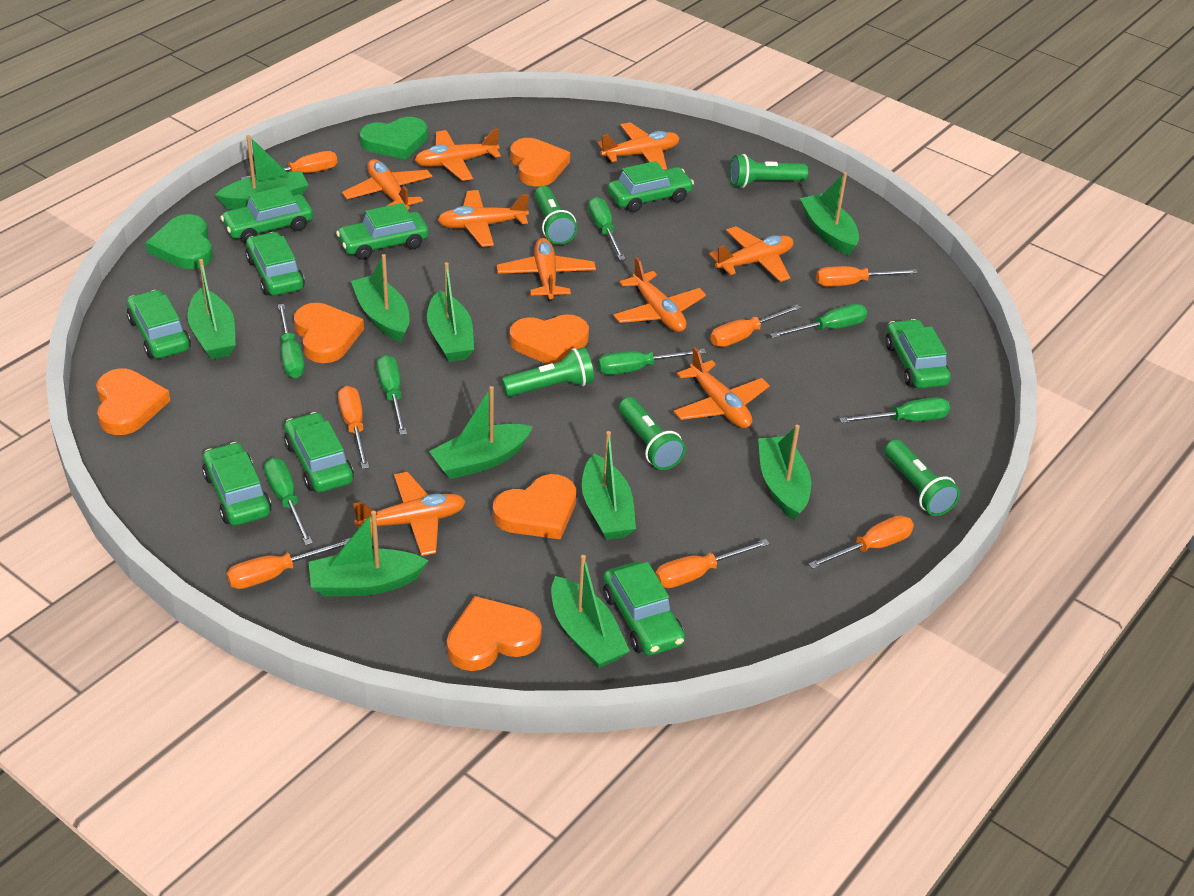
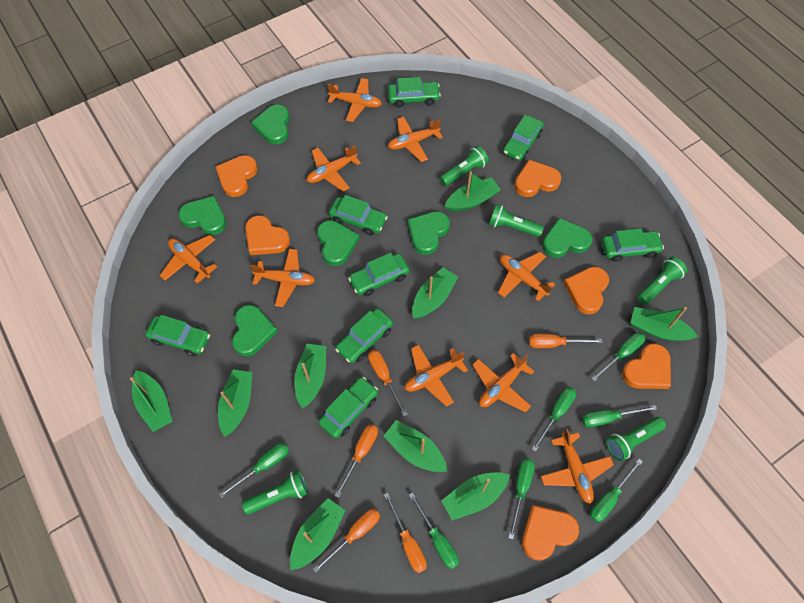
green boat: [187,259,236,359] [215,135,308,210] [309,511,428,597] [351,254,409,342] [427,262,474,362] [429,386,533,479] [551,555,630,668] [582,431,636,540] [758,425,811,521] [800,172,859,255] = 10 -> [130,370,172,432] [218,369,252,437] [290,498,346,570] [294,344,326,409] [384,420,447,472] [412,267,458,319] [441,472,510,521] [444,171,501,212] [630,307,698,341] = 9
green car: [127,290,191,359] [202,442,271,526] [220,186,313,243] [246,232,305,296] [284,412,354,492] [336,203,429,260] [603,562,685,655] [608,161,694,212] [885,319,951,388] = 9 -> [145,315,210,356] [318,377,378,438] [329,195,388,235] [335,308,393,363] [348,253,410,296] [388,77,441,108] [503,115,544,161] [602,228,664,262] = 8
green heart: [146,214,213,269] [359,117,428,160] = 2 -> [178,196,226,235] [232,305,278,357] [251,104,290,145] [317,220,360,266] [408,211,450,255] [542,218,592,258] = 6
orange screwdriver: [227,538,351,589] [241,151,338,179] [338,386,369,469] [655,539,770,588] [710,304,801,347] [808,515,914,569] [816,266,918,286] = 7 -> [313,509,380,573] [334,424,378,498] [368,350,407,416] [384,493,427,573] [529,334,602,348] = 5

